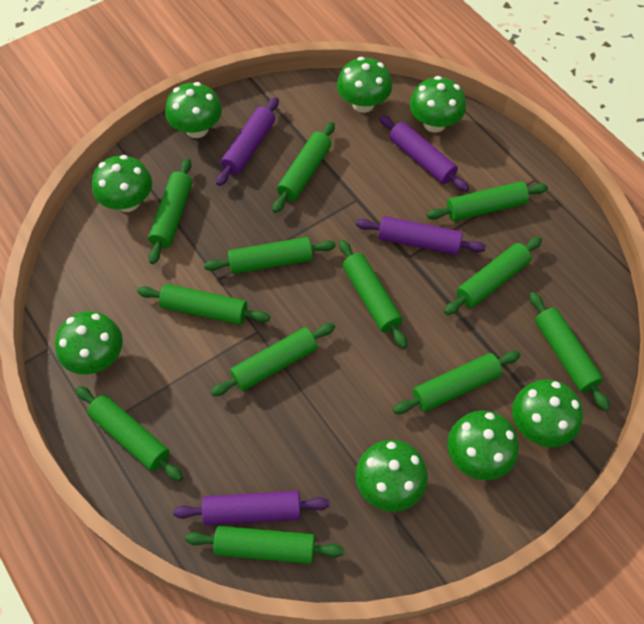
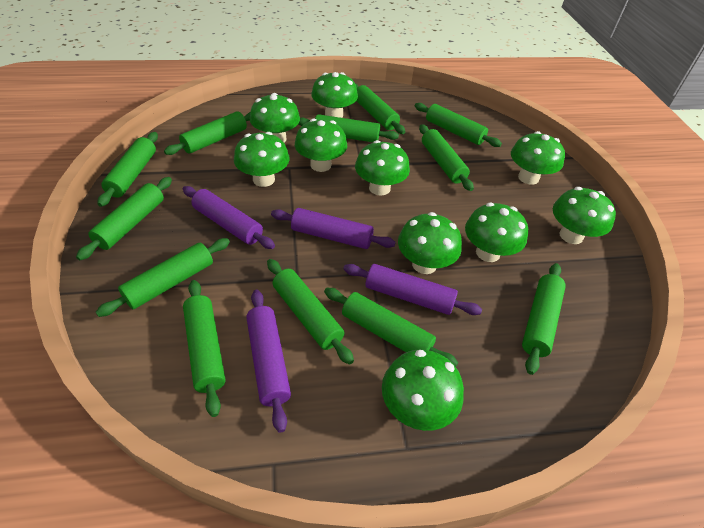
green mushroom: [55,311,123,374] [92,155,152,212] [165,82,222,138] [337,57,392,113] [356,440,428,512] [410,76,466,133] [448,410,519,480] [512,379,583,447] = 8 -> [234,132,290,187] [250,93,300,143] [295,119,347,172] [311,72,358,118] [355,140,410,196] [382,350,464,431] [398,212,462,274] [465,203,528,262] [511,131,565,185] [553,187,616,244] = 10

